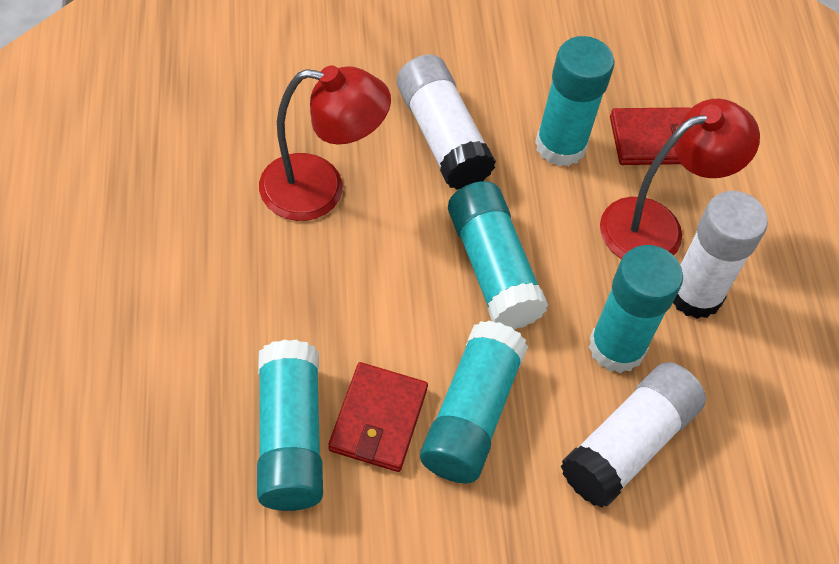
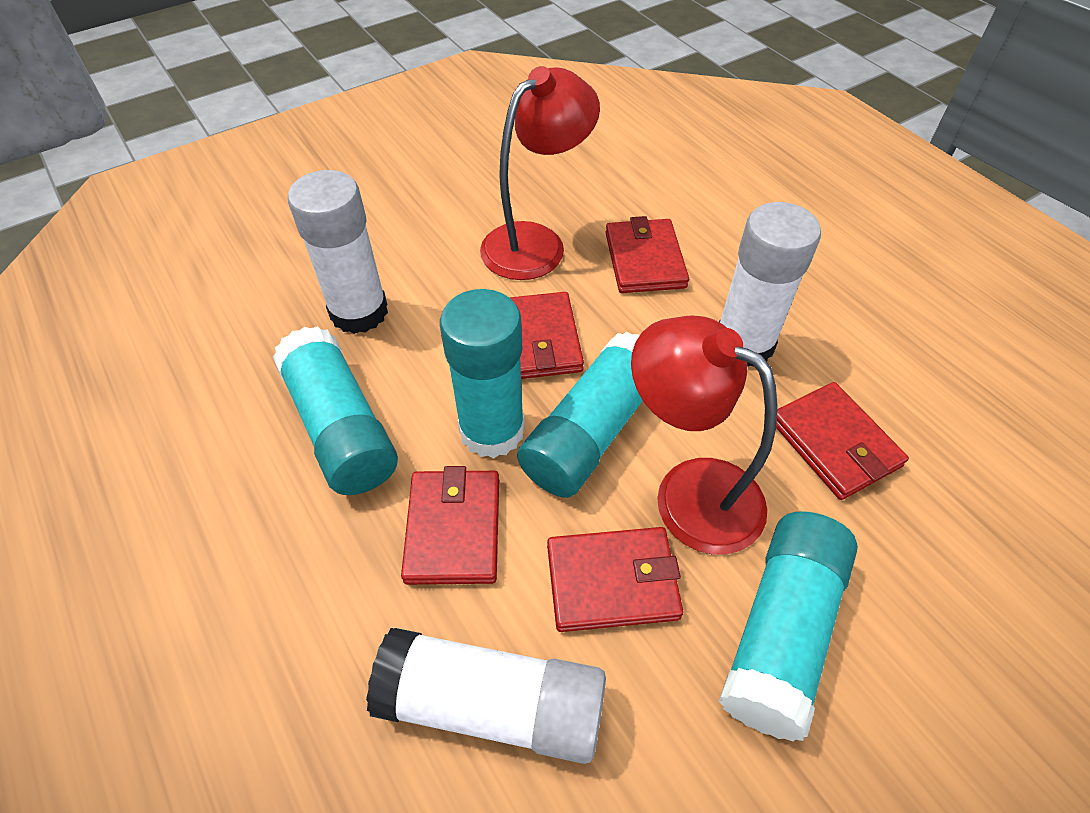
red wallet: [328,362,428,472] [610,107,691,165] = 2 -> [401,466,499,585] [509,292,584,379] [547,527,684,632] [605,216,689,293] [776,382,909,500] = 5
turquoise glue stick: [257,340,323,511] [420,320,528,483] [448,181,548,330] [535,36,614,166] [589,245,683,373] = 5 -> [273,326,398,495] [440,289,525,458] [517,331,643,498] [719,511,858,742] = 4

